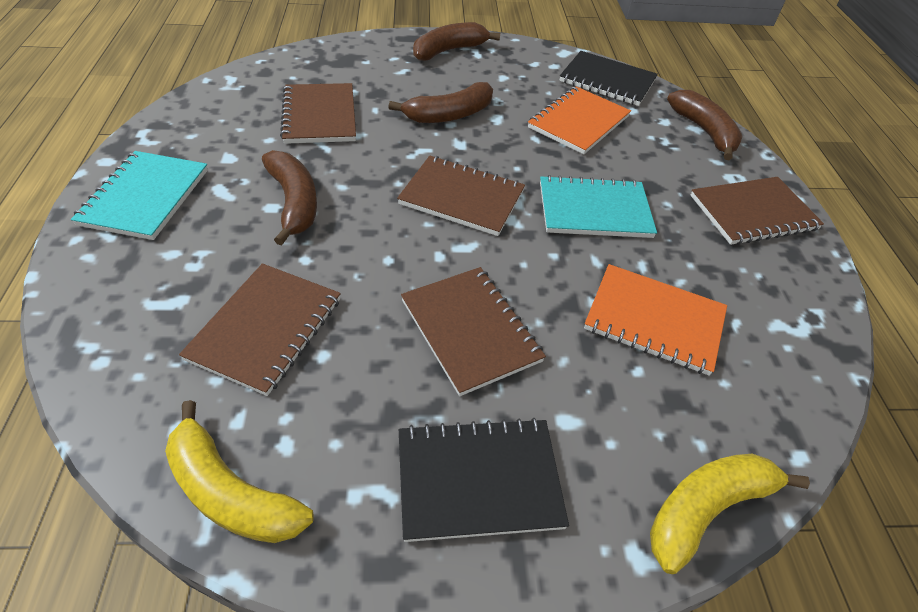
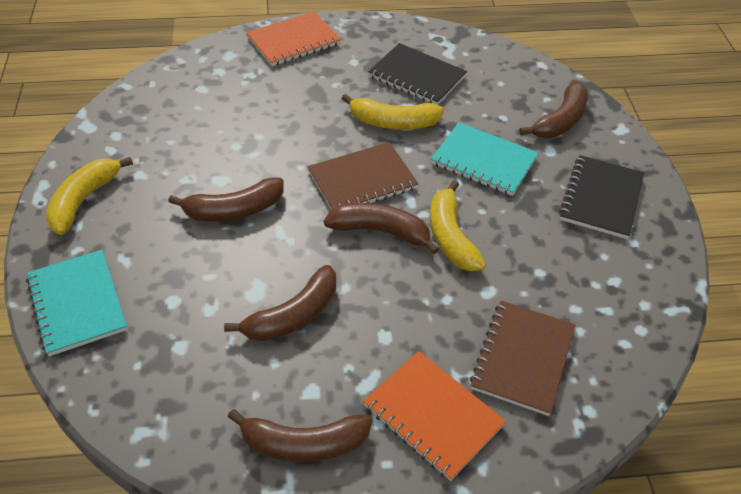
brown banana: [262,150,317,246] [388,82,493,123] [413,22,500,61] [667,90,743,160] = 4 -> [168,177,284,221] [224,265,336,341] [228,409,372,462] [324,203,439,254] [519,81,588,138] = 5
brown notebook: [179,263,341,396] [280,83,356,144] [397,156,525,236] [401,267,546,396] [690,177,824,245] = 5 -> [308,142,419,210] [470,301,575,416] = 2
yellow banana: [165,400,313,543] [650,454,810,574] = 2 -> [45,157,133,235] [342,94,444,130] [430,180,486,271] = 3

